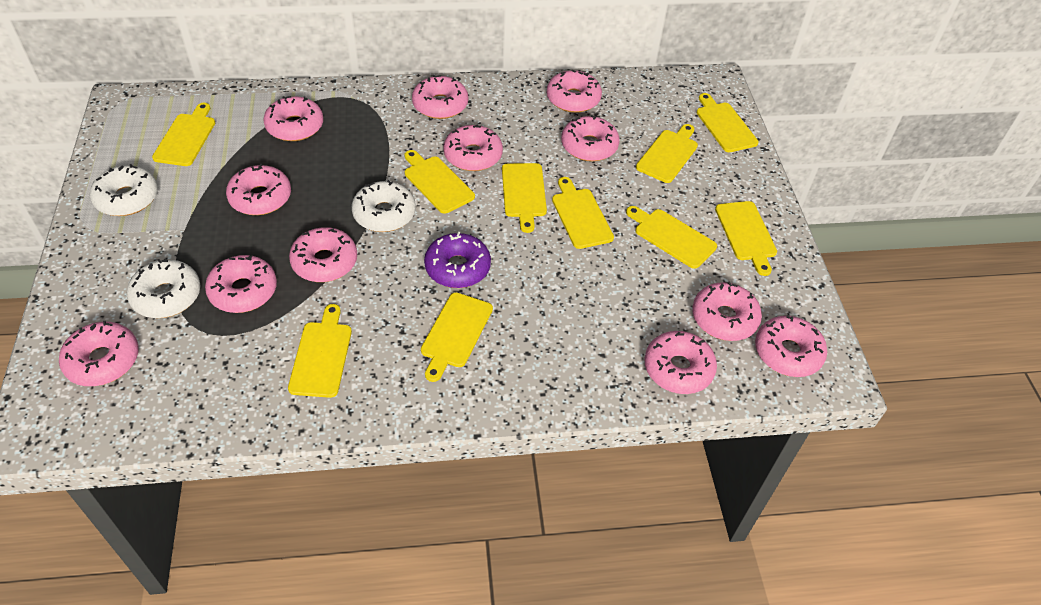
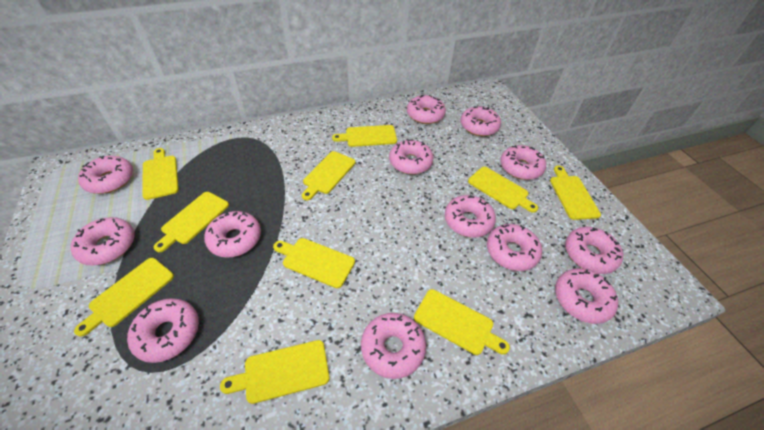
pink donut: [59,321,139,386] [205,255,277,313] [226,164,291,215] [263,96,323,141] [289,227,357,282] [412,75,468,119] [443,125,503,171] [547,70,602,113] [561,115,620,161] [644,331,717,394] [692,281,762,341] [755,315,827,377] = 12 -> [70,217,135,265] [78,156,133,194] [127,298,199,363] [204,211,261,258] [361,313,426,379] [389,139,433,174] [407,95,446,124] [445,195,496,238] [461,106,501,136] [487,224,542,271] [500,145,546,180] [555,268,618,324] [565,227,623,274] = 13
purple donut: [424,232,491,288] = 1 -> none = 0
white donut: [90,164,158,216] [127,259,200,318] [352,180,416,232] = 3 -> none = 0

